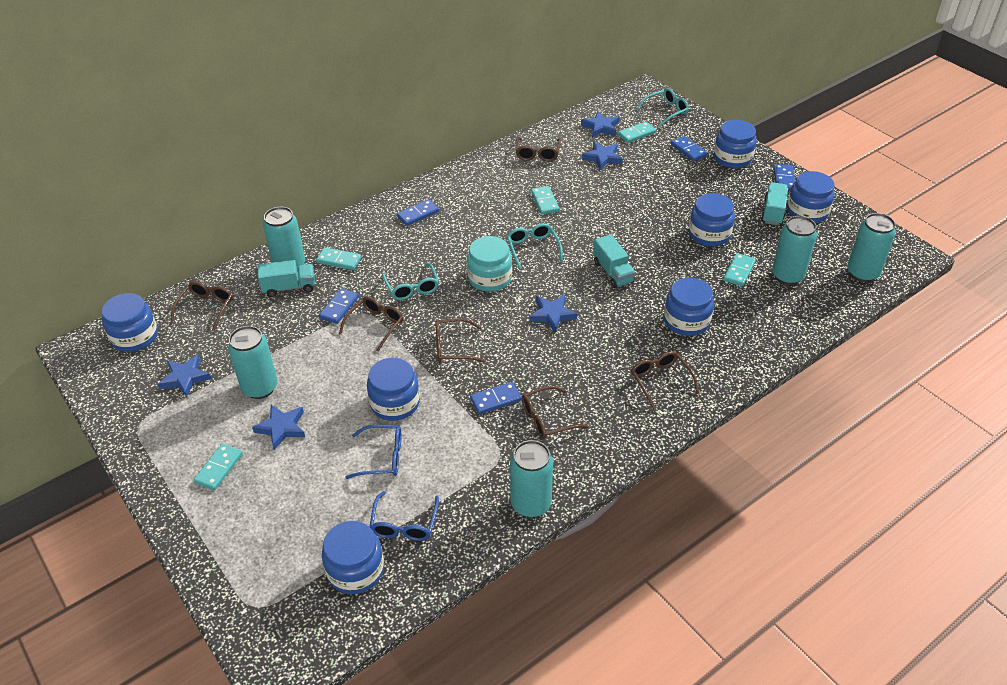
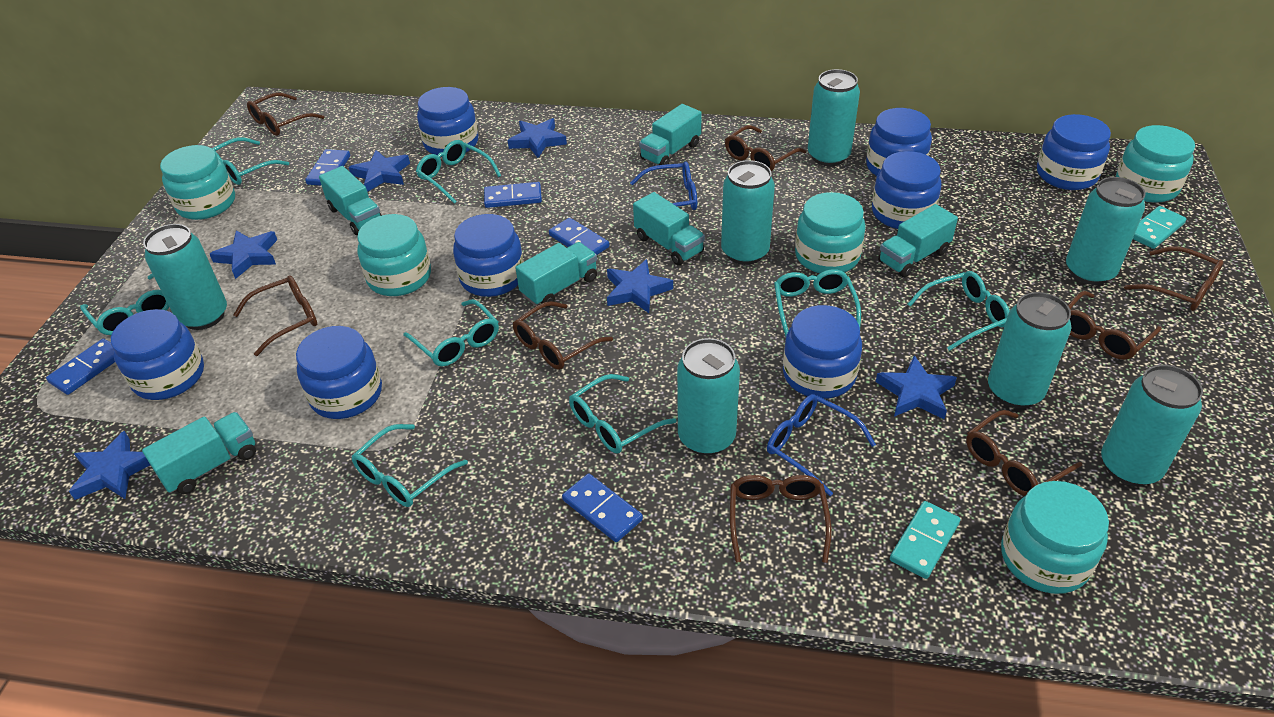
blue jar: [101,293,158,352] [322,521,384,594] [367,358,420,421] [664,278,714,336] [689,193,735,246] [714,120,757,169] [787,171,834,223] = 7 -> [111,309,204,400] [296,326,382,419] [417,87,478,157] [453,214,524,297] [783,305,862,399] [866,108,932,176] [872,151,941,229] [1037,114,1111,190] = 8
blue star: [158,355,211,397] [252,405,305,450] [529,295,577,332] [581,111,619,138] [582,142,622,170] = 5 -> [69,431,150,500] [210,230,277,279] [349,150,410,192] [508,118,567,158] [607,259,673,313] [876,355,957,419] = 6
brown glasses: [171,282,233,331] [339,297,404,352] [435,318,485,363] [516,137,561,161] [522,386,588,439] [631,351,699,410] = 6 -> [233,275,317,356] [247,93,324,136] [513,301,613,370] [725,125,806,172] [730,475,832,563] [966,410,1082,496] [1068,291,1162,360] [1124,246,1224,311] = 8
turquoise can: [228,326,278,399] [263,207,305,271] [510,440,553,518] [772,216,817,285] [847,213,896,282] = 5 -> [143,224,227,330] [677,338,740,456] [721,160,775,265] [808,69,860,166] [988,292,1071,408] [1066,177,1145,285] [1101,365,1203,486] = 7
turquoise domino: [194,443,243,490] [316,247,361,270] [531,186,559,215] [618,122,656,143] [723,253,756,286] = 5 -> [890,501,960,579] [1133,206,1187,249] = 2
turquoise glasses: [382,263,439,300] [507,223,563,269] [637,88,689,126] = 3 -> [80,274,169,335] [212,137,289,185] [351,424,468,507] [403,299,499,367] [416,140,501,204] [569,374,676,453] [774,269,861,337] [908,271,1010,351] = 8
turquoise jar: [467,236,512,292] = 1 -> [160,145,235,220] [357,214,431,296] [795,192,866,273] [1001,481,1109,594] [1116,125,1195,203] = 5
turquoise truck: [258,260,315,297] [593,235,635,288] [761,182,788,225] = 3 -> [142,412,256,494] [319,166,382,235] [515,242,597,307] [633,192,705,265] [639,104,702,165] [878,204,958,277] = 6

